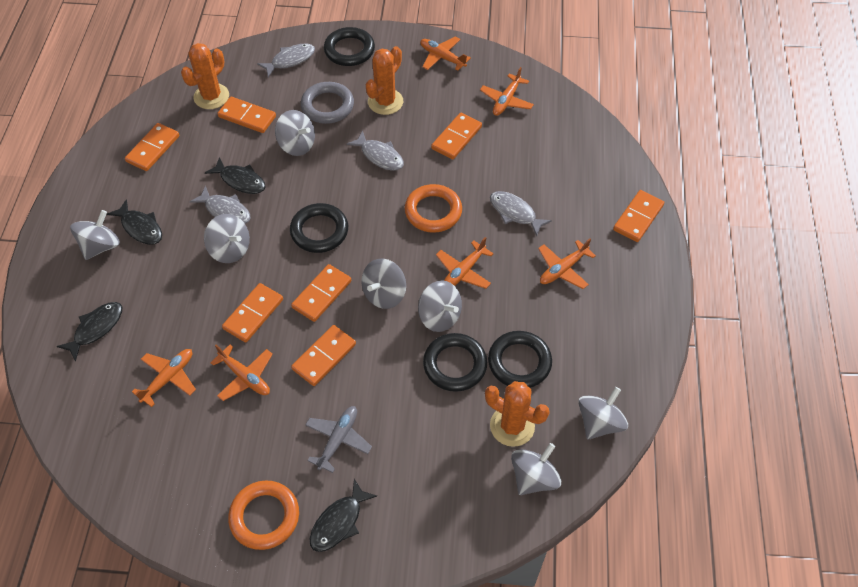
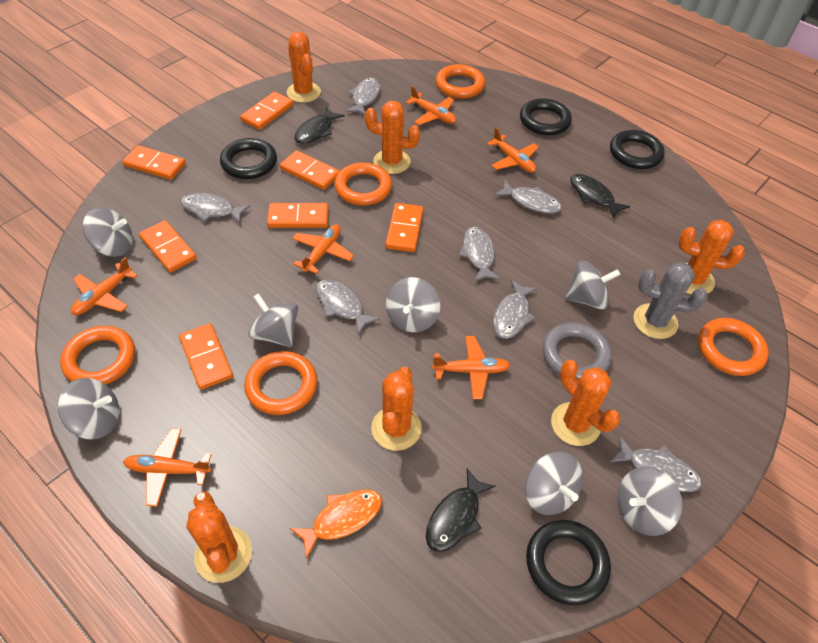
black fish: [57,302,122,362] [107,199,162,245] [205,157,266,194] [310,479,377,552] = 4 -> [294,107,344,144] [426,468,495,552] [570,174,630,218] = 3
grey cactus: none = 0 -> [633,262,707,339] = 1
grey fish: [189,186,251,224] [257,43,315,77] [347,130,404,171] [490,191,552,236] = 4 -> [181,193,250,223] [316,279,380,335] [345,78,380,115] [459,227,501,282] [493,279,537,339] [495,180,562,213] [610,435,702,492] = 7
grey plane: [305,406,372,473] = 1 -> none = 0
orange cactus: [181,43,229,109] [366,46,403,115] [485,381,550,447] = 3 -> [186,491,252,583] [287,32,321,103] [365,101,421,174] [371,367,422,451] [551,360,620,446] [679,220,745,295] = 6
orange fish: none = 0 -> [290,489,382,559] = 1
orange ring: [228,480,299,550] [405,184,462,233] = 2 -> [60,326,135,385] [244,351,317,415] [334,162,392,205] [436,64,485,98] [698,318,769,376] = 5

